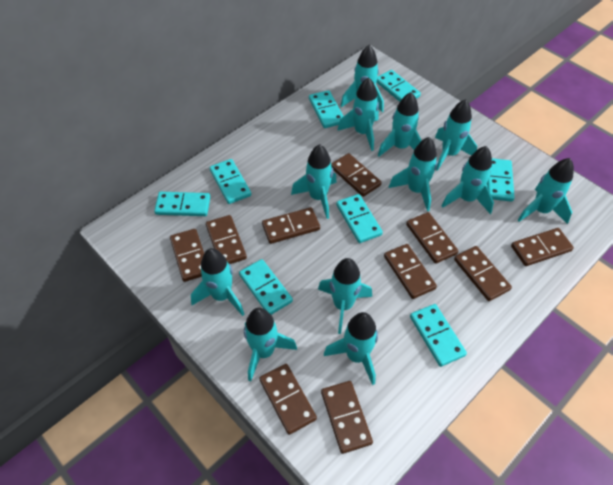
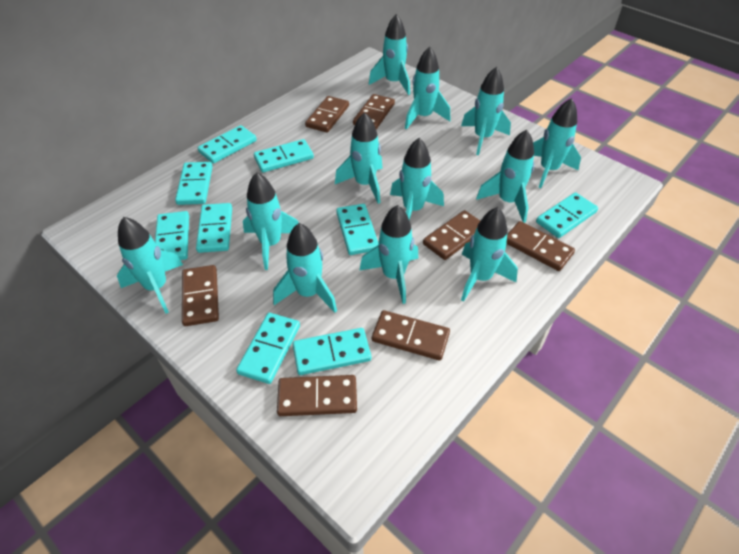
brown domino: [170,229,204,282] [206,215,247,264] [259,364,317,435] [262,207,320,244] [321,381,373,454] [331,153,382,197] [384,244,437,299] [406,212,458,264] [454,246,512,301] [511,228,574,266] = 10 -> [182,265,219,326] [277,375,357,416] [305,96,349,133] [353,94,395,130] [372,310,450,361] [423,210,480,260] [506,221,575,271] = 7
turquoise domino: [154,192,210,216] [209,159,251,204] [239,259,293,315] [309,90,343,128] [336,194,383,243] [376,70,421,102] [410,304,467,367] [487,158,515,202] = 8 -> [155,211,189,260] [175,162,213,205] [196,203,232,253] [198,125,257,163] [236,313,300,384] [254,139,314,172] [293,328,371,375] [336,204,378,255] [536,192,598,238] = 9

